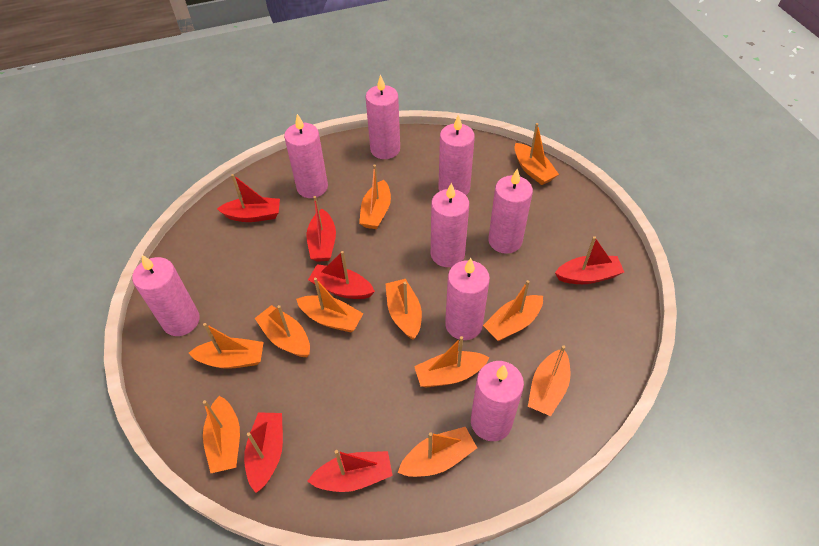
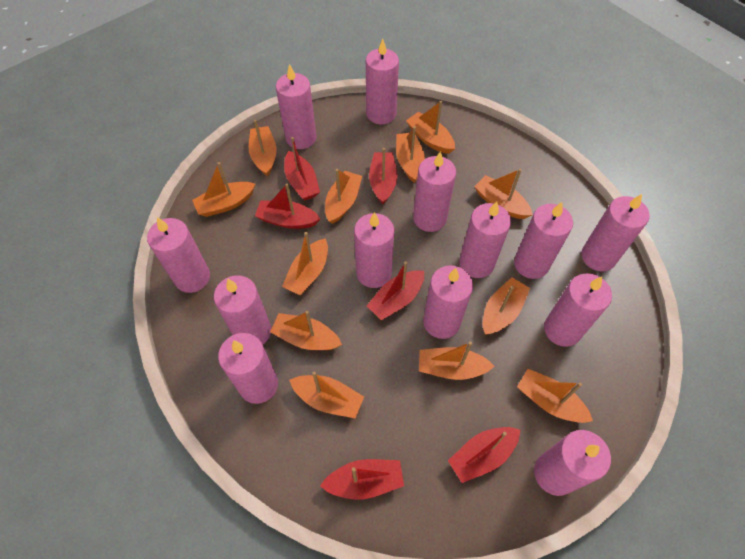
orange boat: [189,323,264,369] [203,396,240,473] [255,305,310,357] [296,278,364,332] [359,165,391,229] [386,279,422,340] [398,427,477,477] [414,336,489,388] [483,280,543,341] [515,123,559,185] [528,345,570,416] = 11 -> [192,162,255,217] [249,120,277,176] [270,311,342,350] [282,232,328,295] [289,371,364,418] [325,169,362,224] [396,126,425,183] [406,101,455,154] [419,342,494,380] [474,169,533,219] [483,277,530,335] [517,369,593,423] = 12
pink candle: [132,255,200,336] [284,114,328,198] [366,75,400,159] [431,183,469,267] [438,114,475,195] [445,258,490,340] [471,361,524,441] [488,168,533,254] = 8 -> [147,217,210,293] [214,275,271,345] [218,333,278,404] [276,64,317,149] [354,212,394,288] [366,39,399,125] [413,151,456,232] [423,265,473,339] [459,202,511,278] [514,202,573,279] [534,430,611,496] [544,273,612,347] [581,194,649,271] = 13

